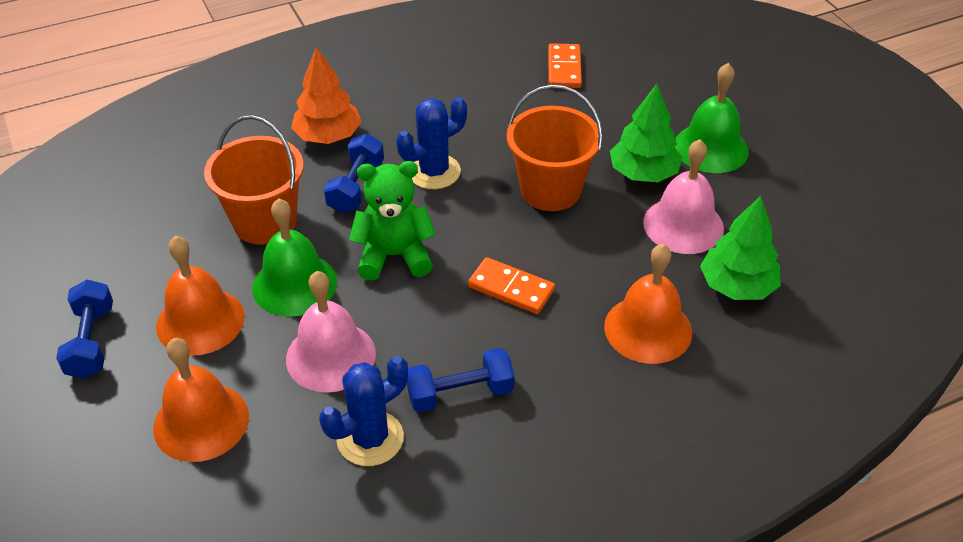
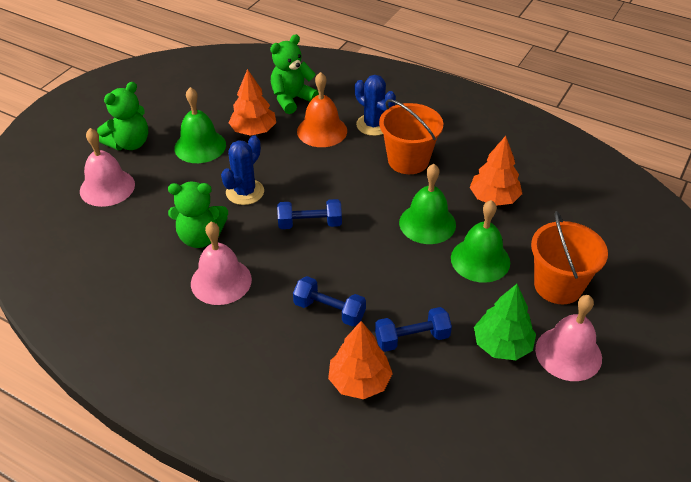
green bell: [252,198,337,317] [675,63,749,173] = 2 -> [174,87,226,163] [399,164,456,244] [451,200,510,283] = 3
green teddy bear: [349,161,436,281] = 1 -> [97,82,148,150] [168,181,228,248] [270,34,319,114] = 3
green tree: [610,84,682,182] [700,196,781,300] = 2 -> [474,284,536,360] = 1
orange bell: [153,338,249,462] [156,236,245,356] [604,244,692,364] = 3 -> [297,72,347,147] = 1
orange domino: [468,257,555,314] [548,43,582,88] = 2 -> none = 0
orange tree: [291,47,362,144] = 1 -> [228,69,276,136] [328,321,393,399] [469,136,522,206] = 3
pink bell: [286,271,376,393] [643,139,724,254] = 2 -> [80,128,135,207] [191,222,252,305] [535,295,602,381] = 3

